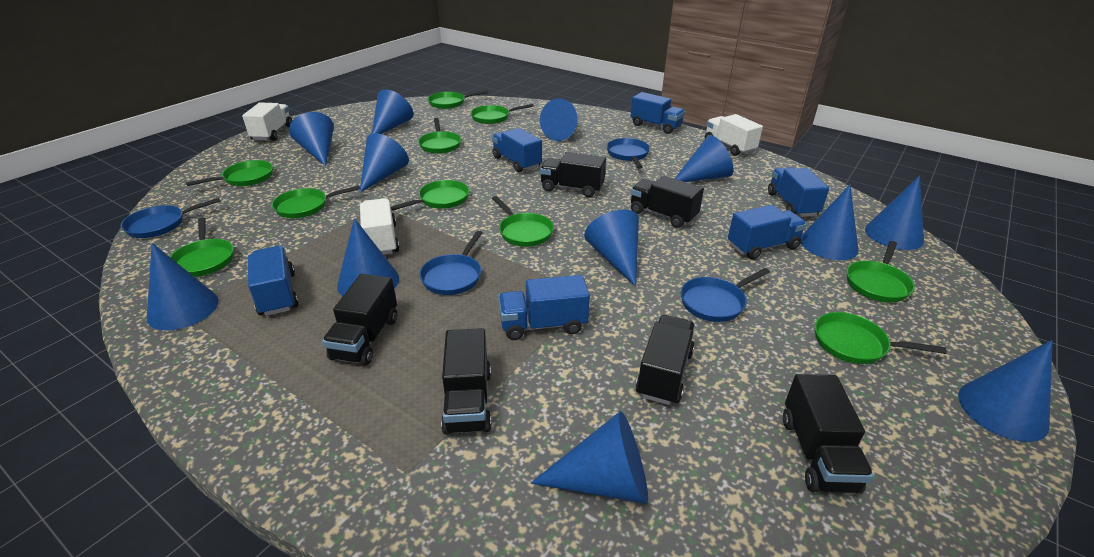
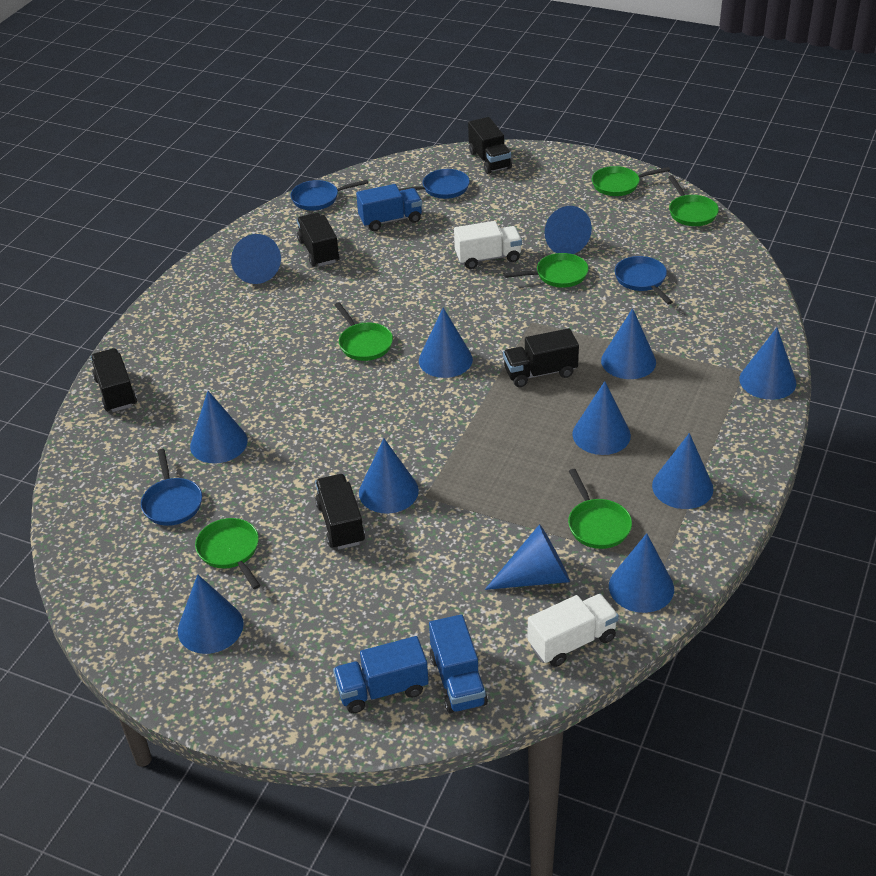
black truck: [322,274,397,365] [441,328,492,435] [540,152,606,197] [630,176,704,228] [635,315,695,405] [783,374,874,493] = 6 -> [91,348,137,412] [297,213,340,266] [315,474,365,550] [468,117,512,174] [503,328,579,387] = 5
blue truck: [248,246,299,316] [492,128,542,172] [498,275,590,340] [630,92,685,134] [728,205,807,259] [768,167,829,217] = 6 -> [333,636,429,713] [356,184,422,231] [429,614,488,714] = 3
green pan: [170,217,234,277] [186,160,273,186] [272,186,360,218] [391,180,469,211] [418,118,461,154] [428,90,488,109] [471,104,534,124] [492,196,554,247] [815,312,947,364] [847,241,915,302] = 10 -> [195,518,260,589] [335,302,393,361] [504,253,589,288] [568,469,632,549] [592,166,670,196] [668,175,719,226] = 6
white truck: [242,102,292,141] [360,198,400,255] [705,114,763,156] = 3 -> [454,221,522,269] [528,594,619,667] = 2

